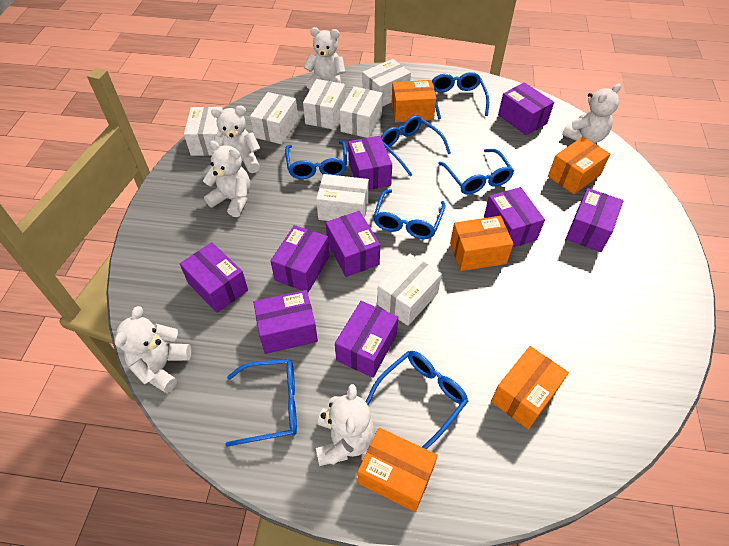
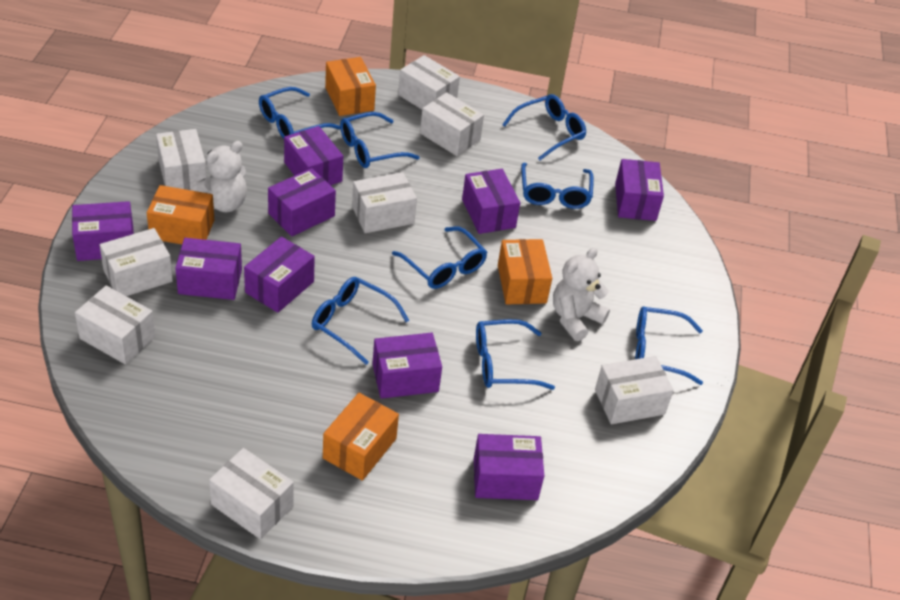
blue glasses: [225,359,297,447] [285,141,347,179] [366,351,468,449] [373,189,446,239] [381,115,451,177] [432,72,489,119] [438,149,514,195] = 7 -> [259,87,340,139] [312,277,410,365] [340,112,420,168] [392,227,487,289] [476,319,555,390] [502,94,586,160] [521,163,594,209] [635,306,703,385] = 8
orange box: [358,428,438,512] [391,80,436,122] [450,216,513,271] [491,346,569,429] [548,137,610,194] = 5 -> [147,185,214,244] [323,393,399,481] [325,57,376,116] [498,239,552,305] = 4
white box: [184,107,223,156] [250,92,298,144] [303,79,345,129] [316,174,369,221] [340,87,383,138] [362,59,411,107] [377,254,442,326] = 7 -> [75,286,155,364] [100,228,173,296] [156,129,207,190] [209,448,294,539] [352,172,417,233] [398,55,460,109] [420,92,484,156] [595,356,674,424] = 8
white teddy bear: [114,306,191,393] [203,141,250,217] [211,106,261,173] [304,27,345,90] [316,384,374,466] [562,84,621,143] = 6 -> [191,141,247,212] [553,247,610,341] = 2

